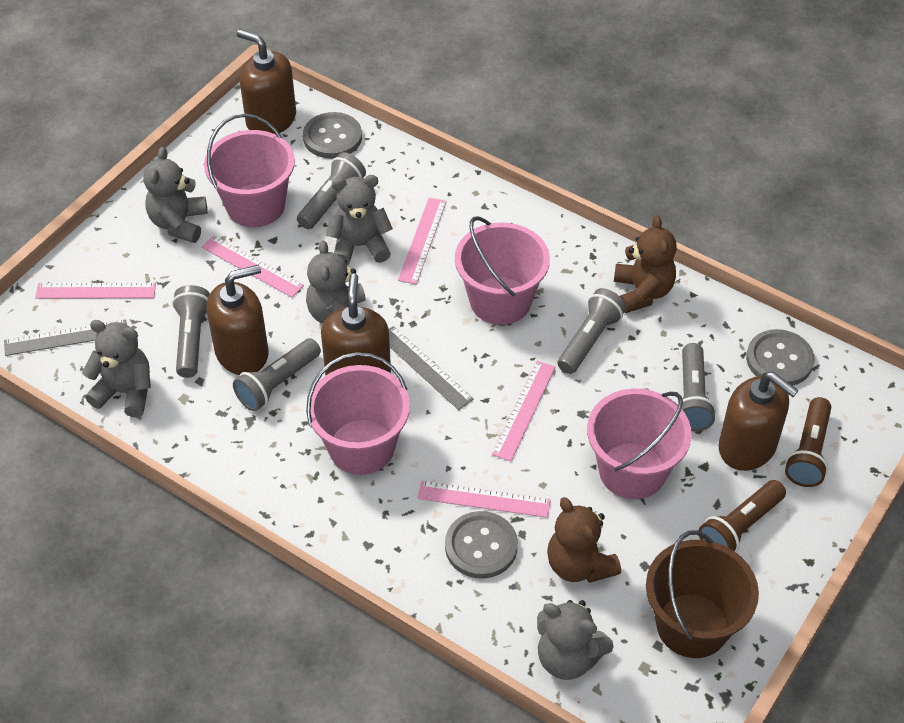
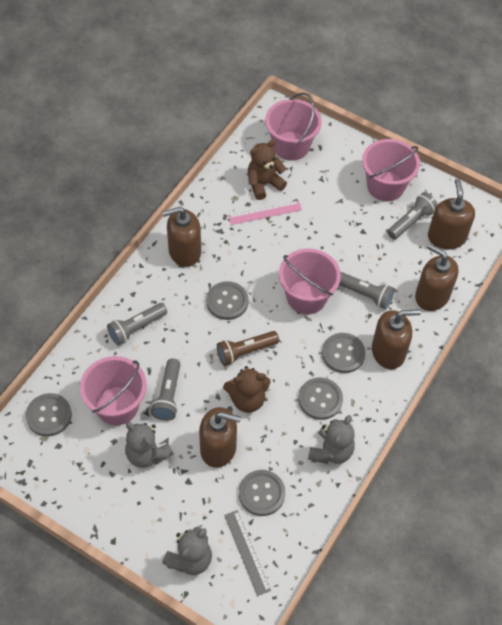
brown bucket: [646,530,759,658] = 1 -> none = 0
brown flashlight: [699,480,786,552] [785,397,831,487] = 2 -> [217,331,279,366] = 1
brown soap dispenser: [206,265,269,375] [237,29,296,134] [321,273,391,375] [718,372,799,471] = 4 -> [162,207,201,267] [199,407,241,468] [372,309,421,369] [415,244,458,311] [428,179,475,249] = 5
grey button: [303,112,362,159] [445,511,518,579] [746,329,814,386] = 3 -> [26,393,72,437] [206,281,249,320] [239,470,285,516] [298,377,343,420] [322,333,366,373] = 5
grey flashlight: [172,285,210,378] [233,338,321,411] [297,152,366,229] [558,288,626,374] [677,343,716,431] = 5 -> [107,303,167,346] [151,358,180,421] [339,272,395,310] [387,192,438,239] = 4
grey ruler: [4,319,127,356] [389,326,474,410] = 2 -> [224,510,271,596] = 1
grey teddy bear: [82,320,151,417] [143,147,208,243] [306,240,366,324] [326,175,393,265] [537,600,614,680] = 5 -> [125,422,173,468] [162,527,212,575] [308,415,355,464] = 3
pink ruler: [35,283,156,299] [202,235,304,298] [398,198,447,284] [418,481,551,518] [492,361,555,461] = 5 -> [228,200,302,225] = 1

